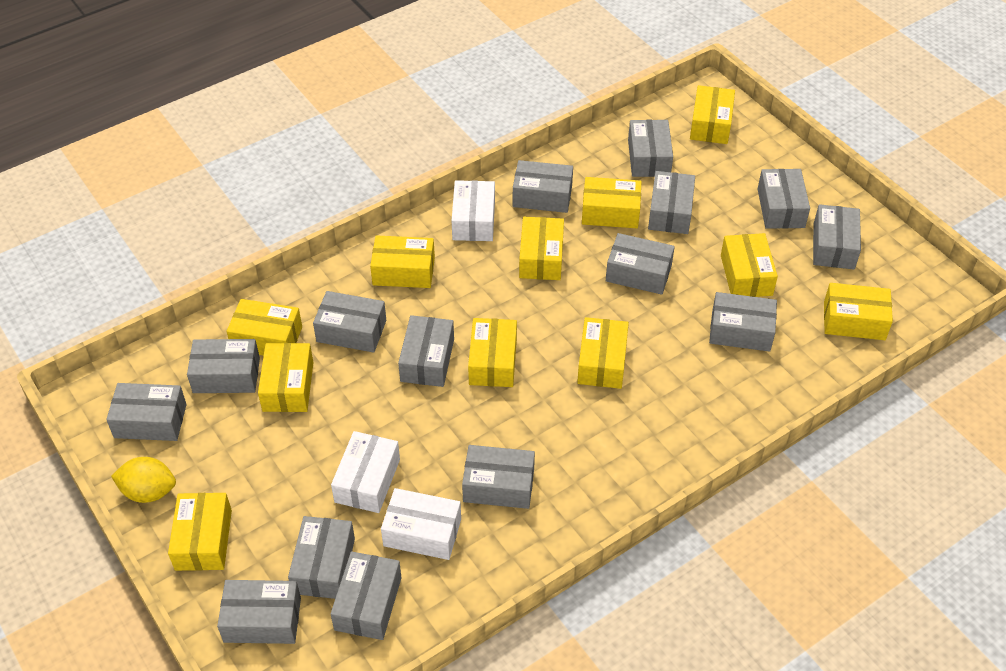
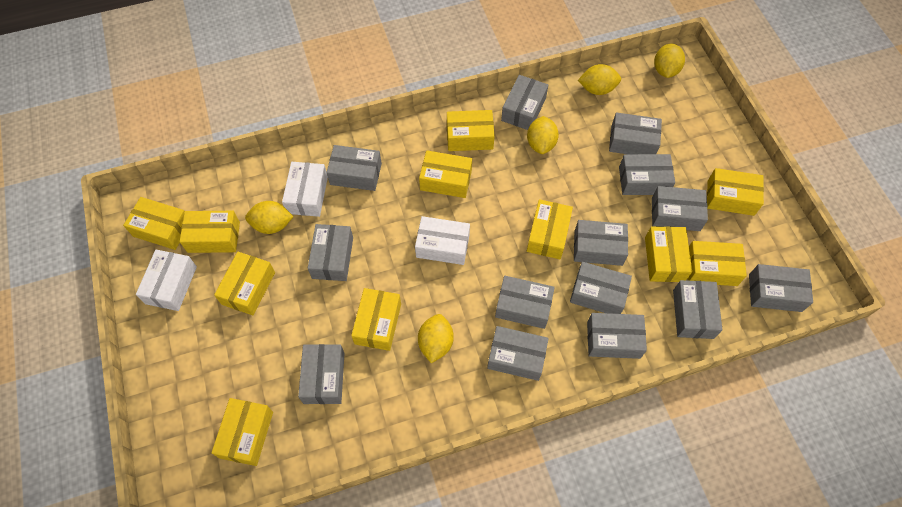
grey box: [106,383,187,441] [187,339,260,393] [217,580,301,644] [288,516,355,599] [313,291,386,353] [331,551,402,640] [398,315,454,387] [462,445,535,509] [513,160,573,213] [606,233,675,295] [628,120,673,177] [648,171,695,234] [709,292,777,352] [758,169,810,229] [813,204,861,270] = 15 -> [298,344,345,404] [308,224,353,281] [326,145,382,191] [487,326,549,381] [495,276,555,329] [501,75,548,130] [570,262,632,314] [574,220,628,266] [587,313,647,359] [609,112,662,154] [619,154,675,195] [652,186,708,231] [673,280,722,339] [749,264,813,312] = 14
yellow lemon: [111,457,176,503] = 1 -> [245,201,294,234] [418,314,454,363] [527,116,559,154] [578,64,621,95] [654,44,685,78] = 5

